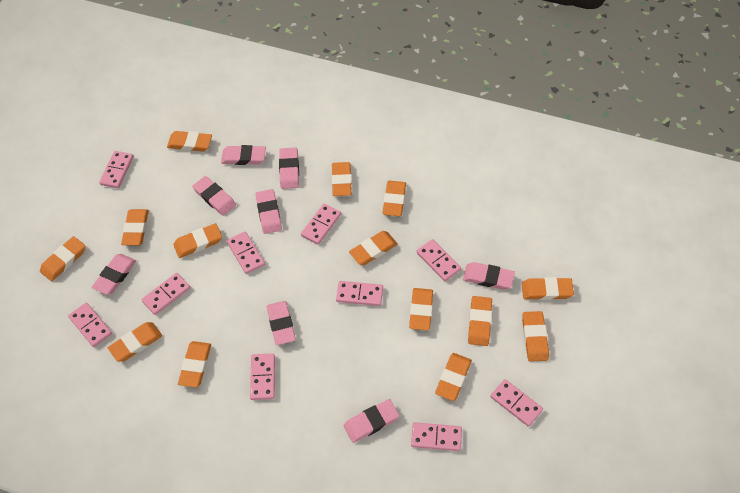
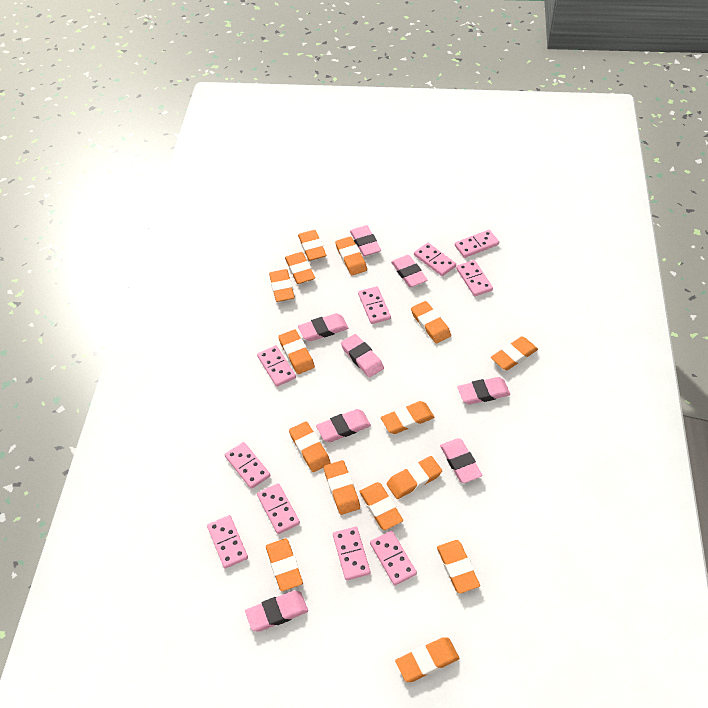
orange eraser: [40,236,85,281] [108,322,162,362] [121,209,149,245] [167,131,212,152] [173,223,222,258] [178,341,211,388] [332,162,352,196] [349,231,398,265] [383,181,406,216] [409,288,433,330] [435,353,472,401] [468,296,492,346] [522,277,574,300] [522,311,549,361] = 14 -> [266,538,303,591] [269,269,295,302] [278,329,315,374] [285,252,315,284] [289,421,331,472] [298,230,326,261] [324,460,360,515] [335,237,367,275] [359,482,403,530] [381,401,434,434] [387,456,442,499] [395,637,460,682] [411,301,451,343] [437,540,480,594] [491,336,538,370] = 15

